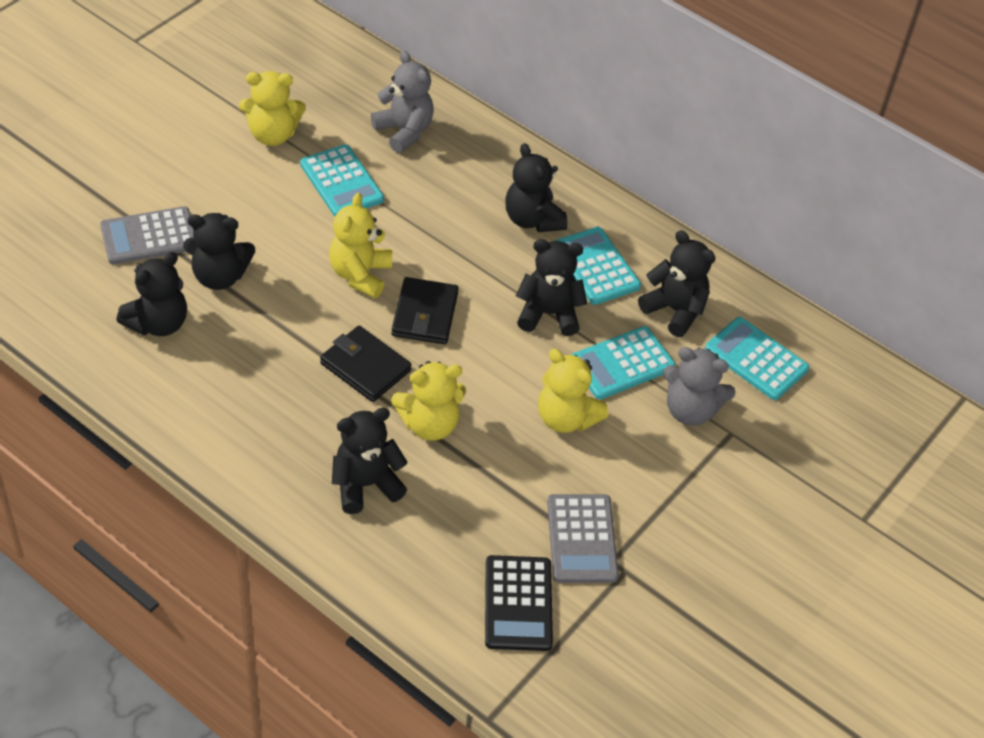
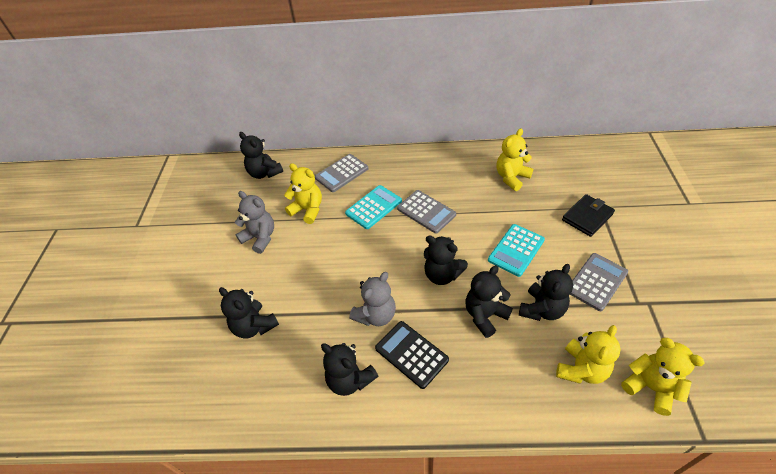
black wallet: [320,326,412,402] [392,277,459,344] = 2 -> [562,194,615,237] = 1
grey calculator: [100,206,194,264] [547,494,619,583] = 2 -> [315,154,369,192] [397,190,456,233] [570,253,628,311] = 3
turquoise calculator: [300,144,384,217] [555,227,641,305] [571,326,676,399] [705,317,809,400] = 4 -> [345,185,402,229] [488,224,545,277] = 2

